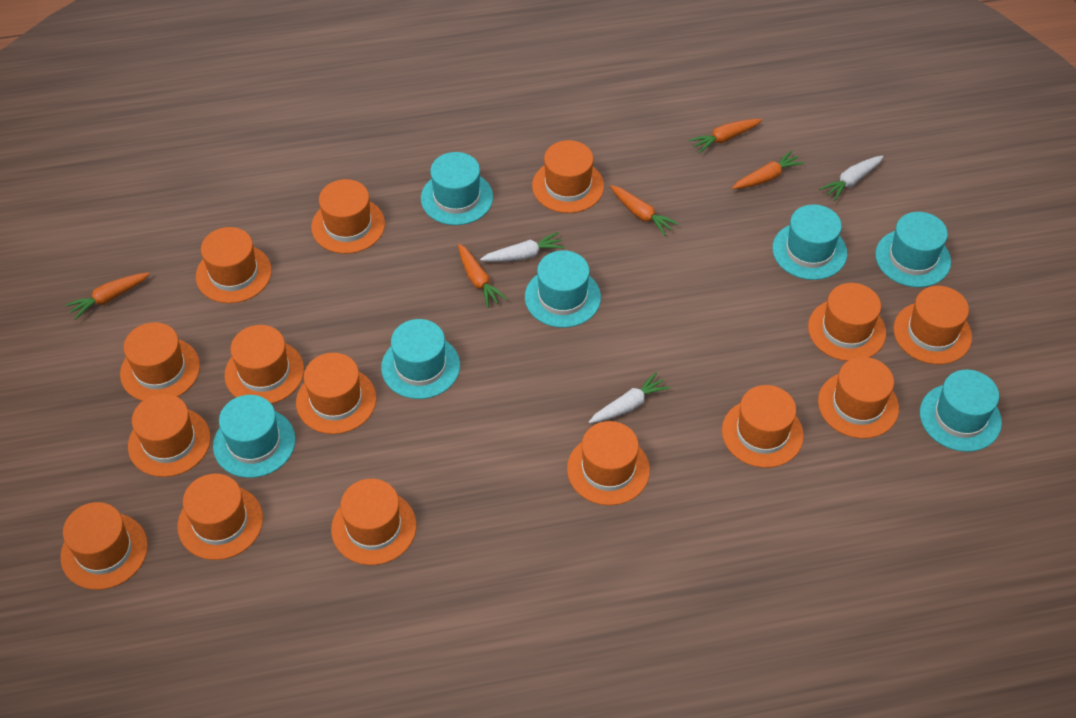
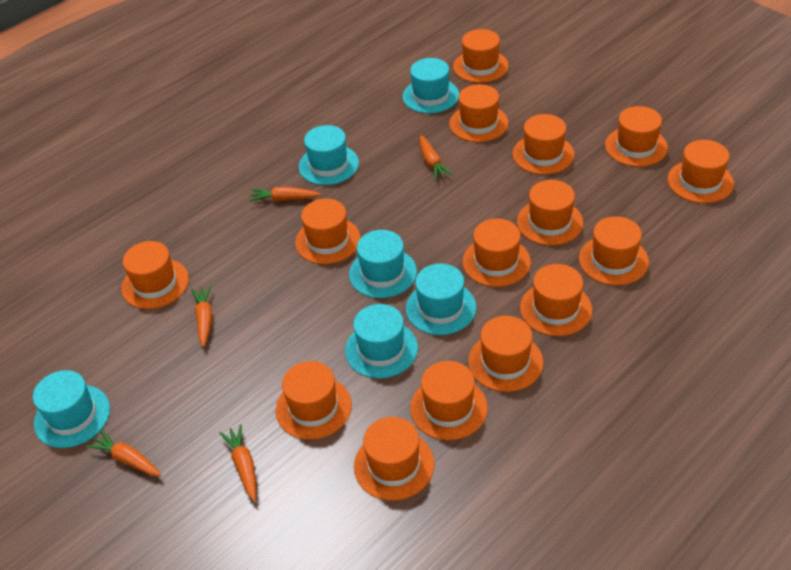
turquoise hat: [213,395,295,478] [381,319,460,399] [421,152,493,225] [525,250,601,328] [772,204,847,280] [875,212,951,287] [920,369,1002,452] = 7 -> [33,370,110,448] [299,125,359,185] [345,304,418,379] [349,230,417,298] [402,58,459,113] [406,264,477,335] = 6
white carrot: [480,232,565,262] [589,372,670,423] [819,155,884,201] = 3 -> none = 0

